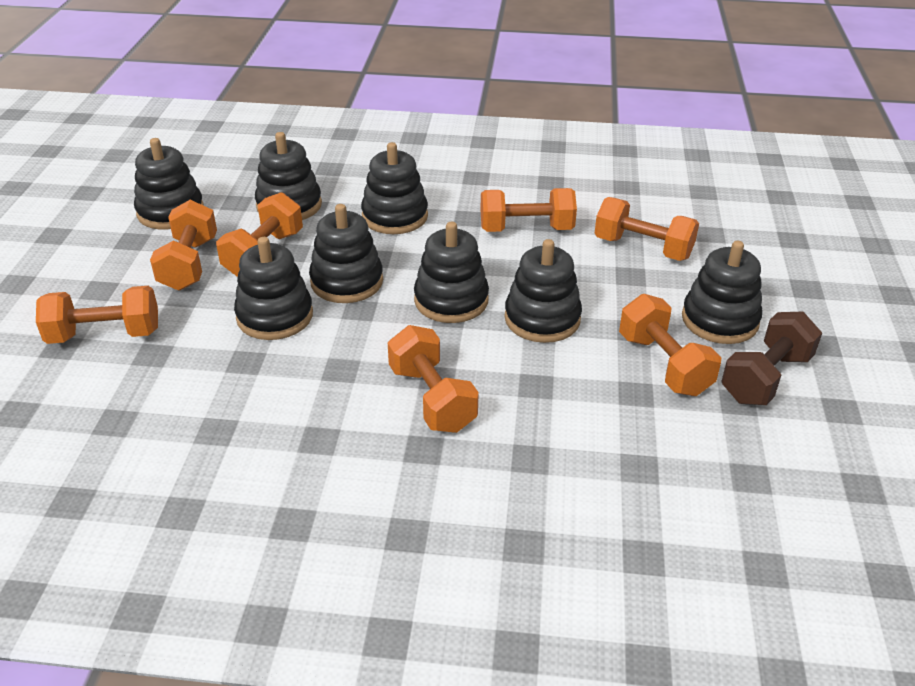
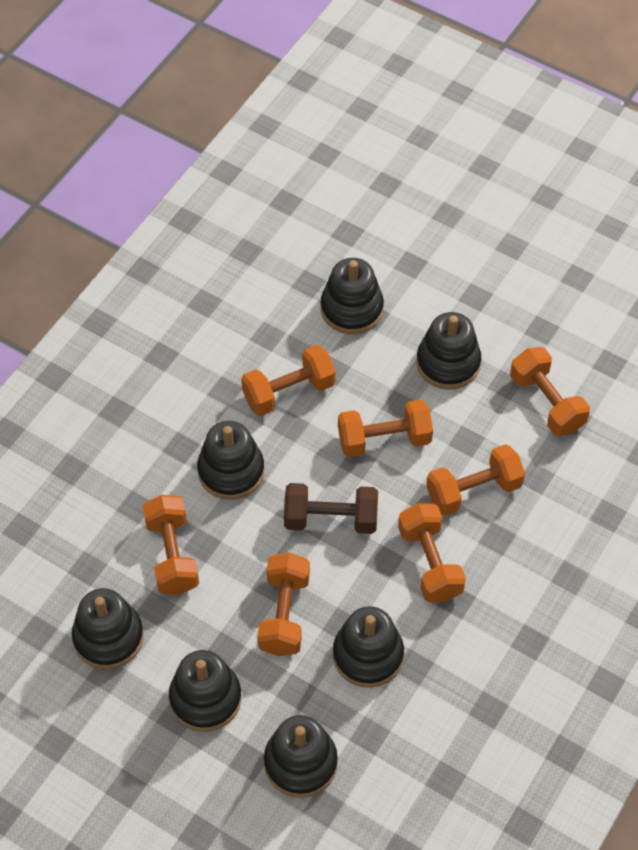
black stacking toy: [134,138,204,229] [234,237,313,340] [255,132,322,220] [309,204,383,303] [361,142,428,234] [414,222,489,323] [504,239,582,343] [682,241,763,344] = 8 -> [72,588,144,669] [169,650,242,732] [197,421,264,500] [264,715,338,798] [321,258,384,334] [333,606,404,688] [416,312,481,390] = 7

